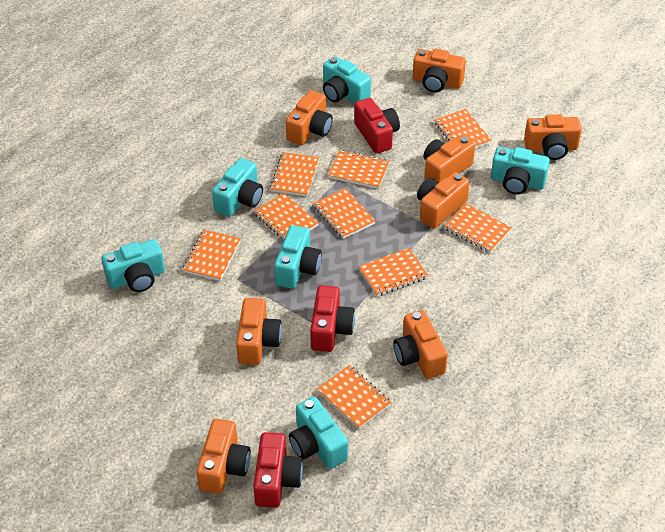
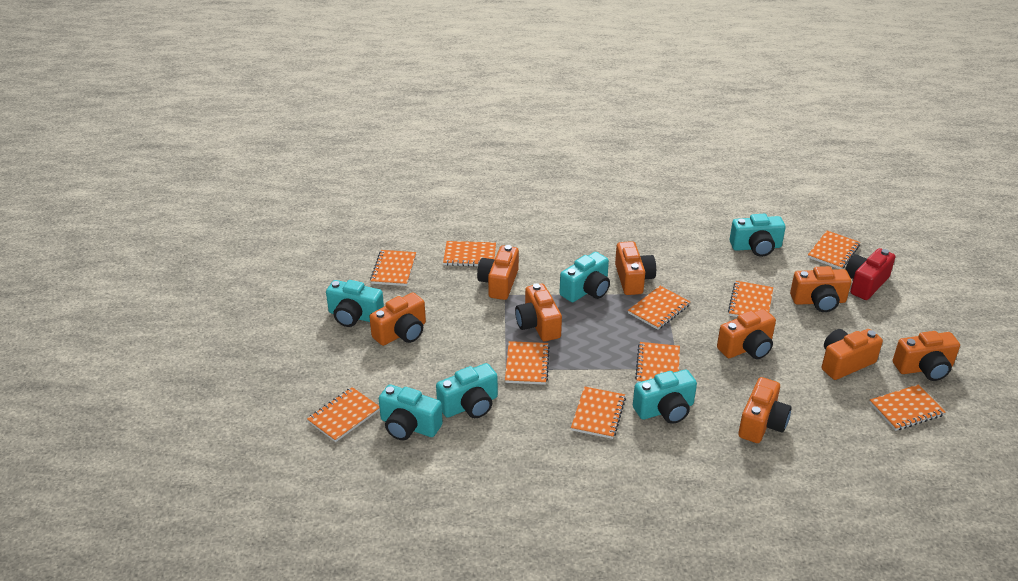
orange camera: [196,419,251,494] [236,298,282,365] [286,90,333,145] [393,310,448,379] [413,49,466,93] [417,172,470,229] [424,135,475,182] [524,114,582,160] = 8 -> [369,292,426,346] [477,245,519,300] [515,283,562,341] [615,241,656,295] [717,309,776,359] [738,377,791,443] [790,266,851,312] [822,329,883,380] [893,331,960,381] = 9
orange notebook: [183,230,241,281] [254,193,319,239] [270,152,319,197] [313,188,376,239] [317,365,391,429] [328,150,390,189] [359,248,428,296] [435,109,492,148] [444,203,512,253] = 9 -> [307,387,380,442] [370,250,416,286] [443,241,496,267] [505,341,550,385] [571,386,626,439] [628,286,690,330] [635,342,680,383] [728,281,773,317] [808,231,860,269] [869,385,946,431] = 10
red camera: [253,432,303,508] [310,285,355,352] [354,98,400,154] = 3 -> [845,248,895,300] = 1

